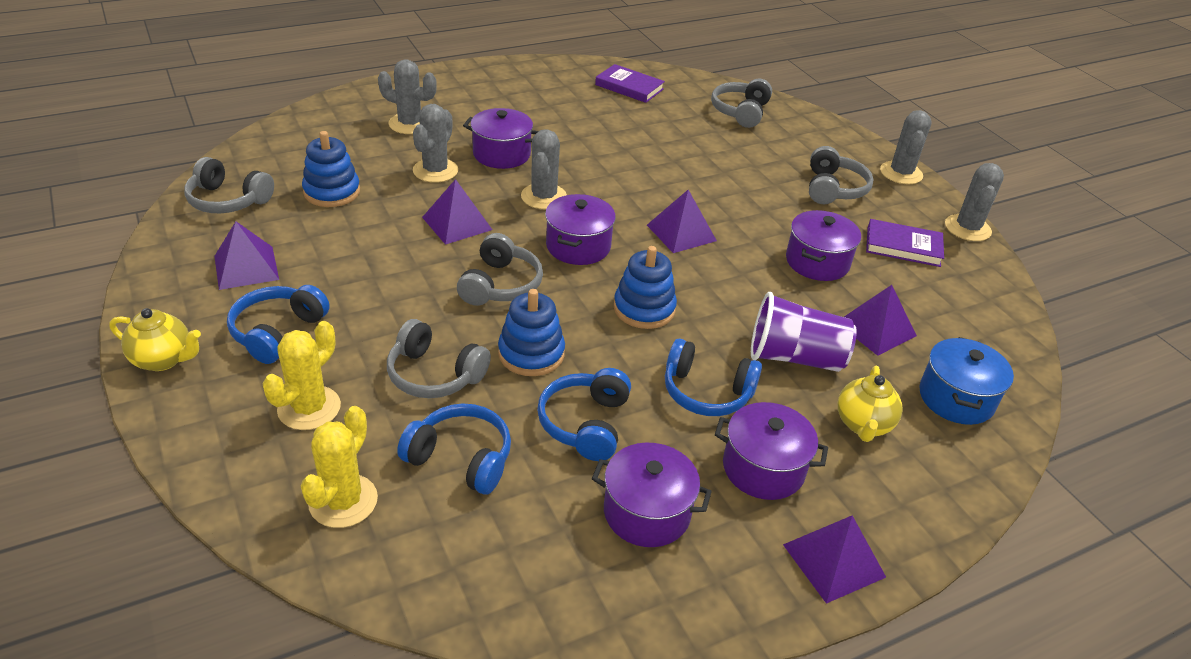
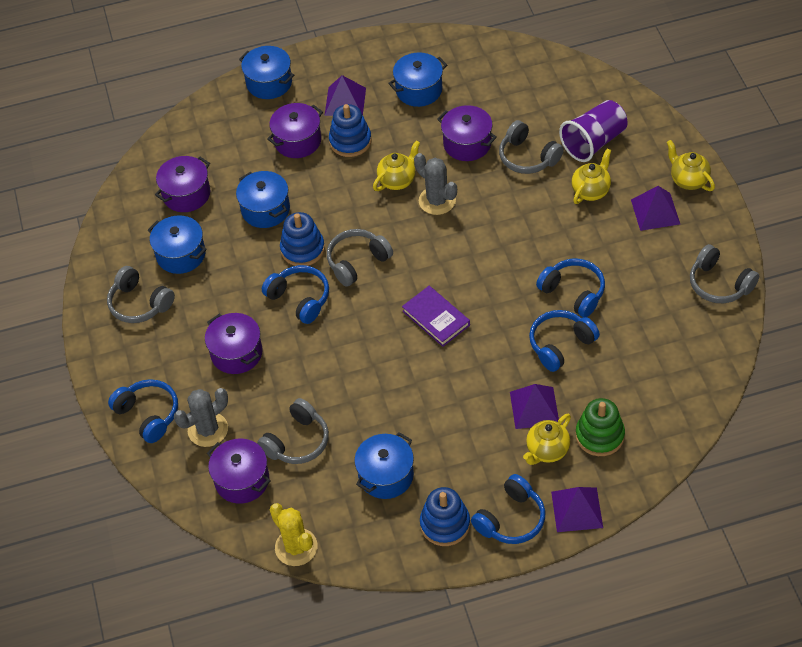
blue headphones: [227,285,330,364] [397,403,511,494] [537,368,631,461] [665,339,762,416] = 4 -> [108,379,178,443] [262,265,329,324] [471,474,545,544] [529,310,600,372] [536,259,605,317] = 5
blue pot: [919,337,1014,425] = 1 -> [148,215,207,274] [236,171,290,228] [239,46,294,99] [354,432,414,499] [388,52,447,107] = 5
green stacking toy: none = 0 -> [576,398,625,456] = 1
grey cactus: [378,59,437,134] [413,104,458,183] [521,129,567,209] [880,110,932,184] [945,163,1004,241] = 5 -> [174,388,228,447] [414,153,457,215] = 2
purple book: [595,64,665,103] [866,219,944,267] = 2 -> [402,286,470,347] = 1
purple pyramid: [214,221,279,290] [422,179,492,245] [647,190,717,253] [783,516,886,604] [844,285,917,356] = 5 -> [325,75,366,116] [510,384,559,429] [551,487,603,532] [631,186,680,231] = 4
yellow cactus: [262,321,341,430] [301,406,378,528] = 2 -> [269,503,317,566] = 1
yellow teapot: [109,308,201,371] [838,366,902,442] = 2 -> [373,141,420,191] [523,414,571,465] [572,148,611,204] [667,140,715,191] = 4

